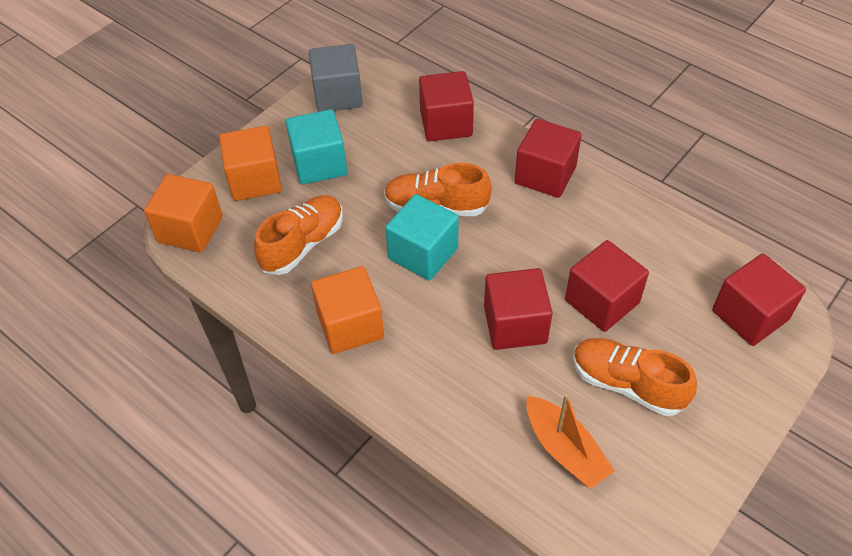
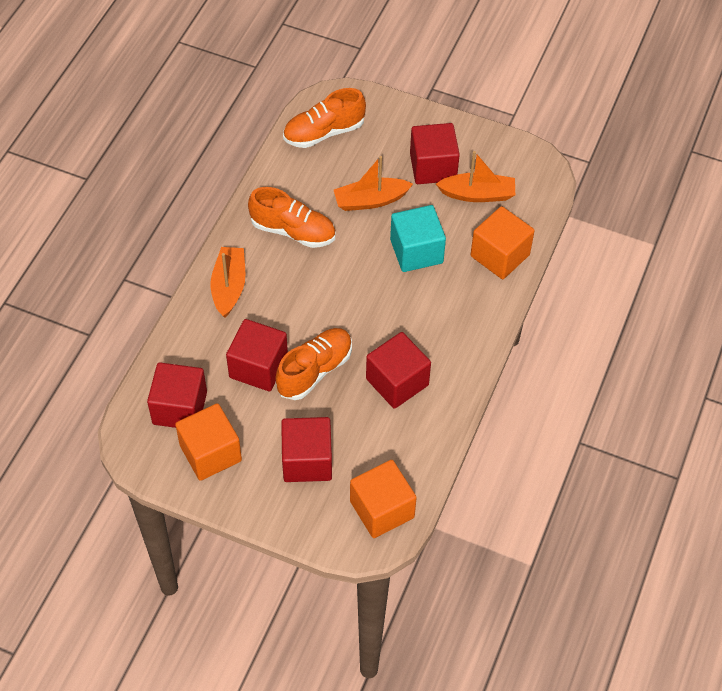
grey cube: [309,44,363,112] = 1 -> none = 0
orange boat: [526,394,615,489] = 1 -> [211,247,245,318] [334,156,413,211] [436,151,515,202] = 3
turquoise cube: [286,109,347,185] [385,194,459,281] = 2 -> [390,205,446,272] = 1

